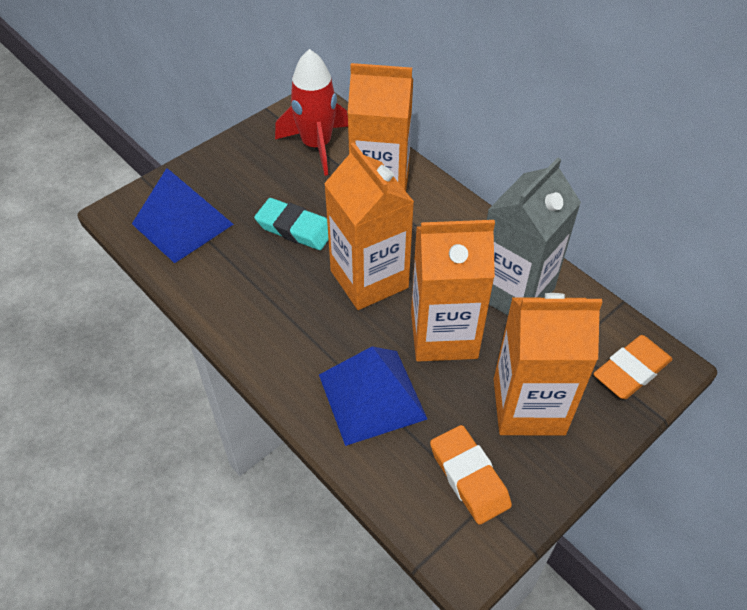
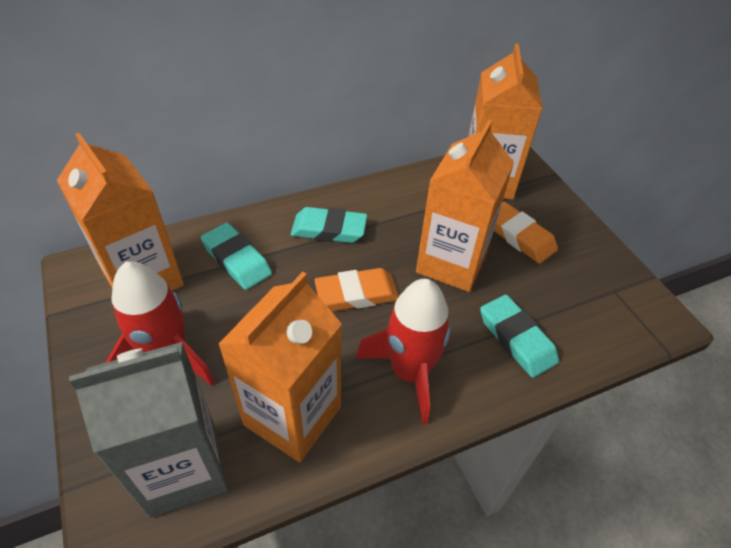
blue pyramid: [132,168,234,263] [319,346,427,446] = 2 -> none = 0
red rocket: [275,49,348,176] = 1 -> [105,262,215,386] [356,279,452,425] = 2
turquoise eraser: [254,198,329,250] = 1 -> [201,223,272,290] [291,207,367,243] [480,295,559,378] = 3

